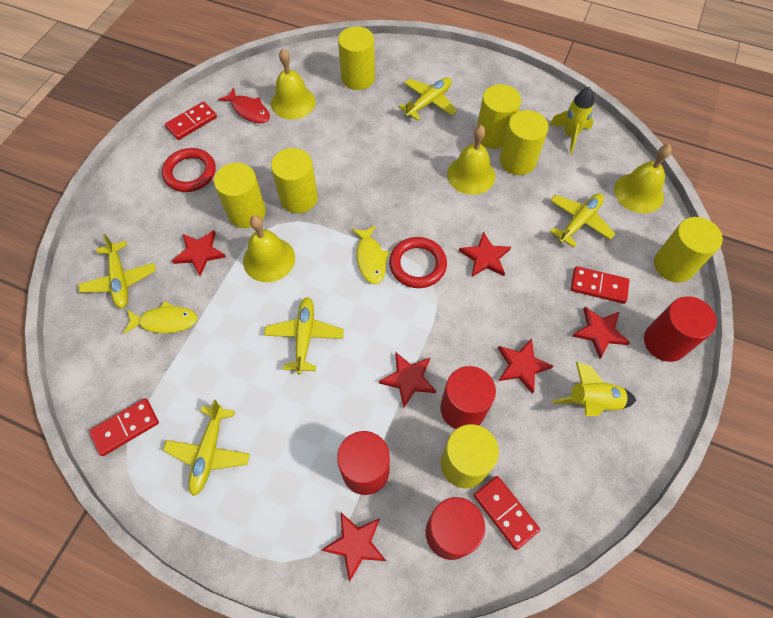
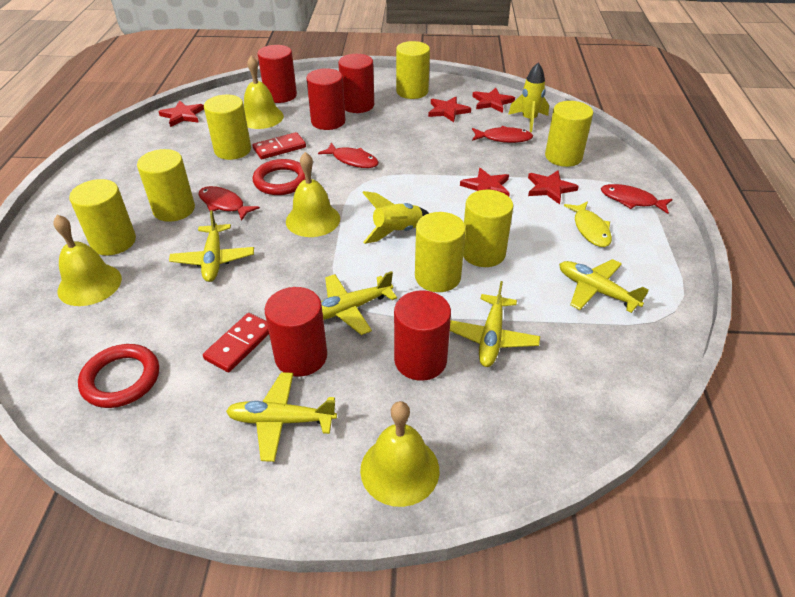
red cylinder: [337,431,390,495] [426,497,485,560] [440,366,496,429] [644,296,717,362] = 4 -> [258,45,297,103] [265,287,327,377] [306,68,345,130] [338,54,374,113] [394,290,451,381] = 5
red domino: [89,398,159,456] [165,101,217,140] [474,476,540,550] [571,266,630,304] = 4 -> [203,313,269,372] [253,132,306,159] = 2
red fish: [218,87,270,123] = 1 -> [199,186,260,221] [318,143,379,168] [472,126,533,143] [601,184,673,214] = 4
red star: [172,230,226,276] [322,513,386,582] [379,353,436,407] [459,231,511,277] [498,338,553,394] [572,307,631,359] = 6 -> [158,100,204,127] [428,97,471,122] [460,168,510,196] [472,88,515,113] [528,170,579,204] = 5
yellow fish: [123,301,198,334] [352,225,390,284] = 2 -> [564,201,612,247] = 1

